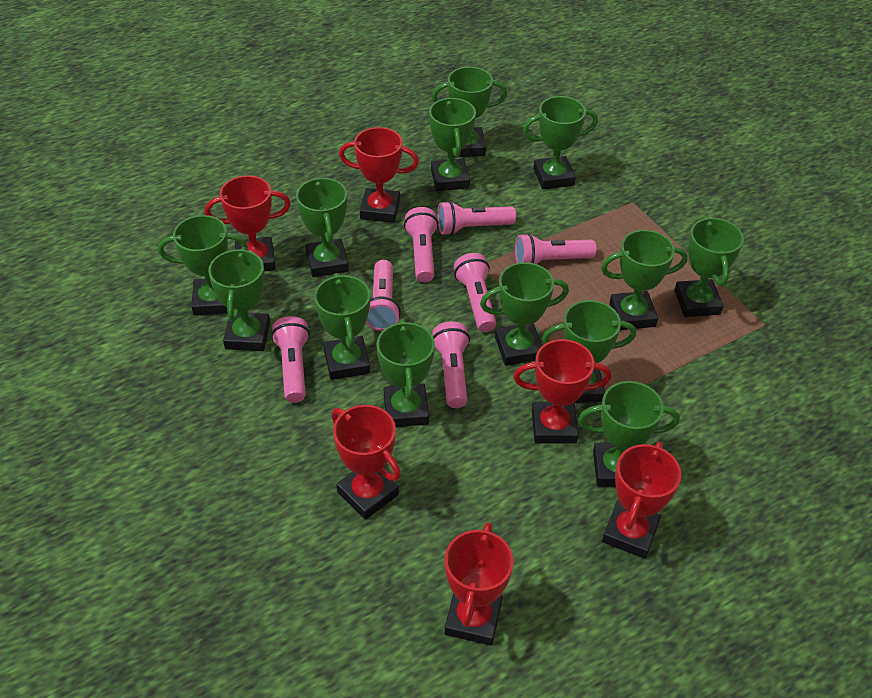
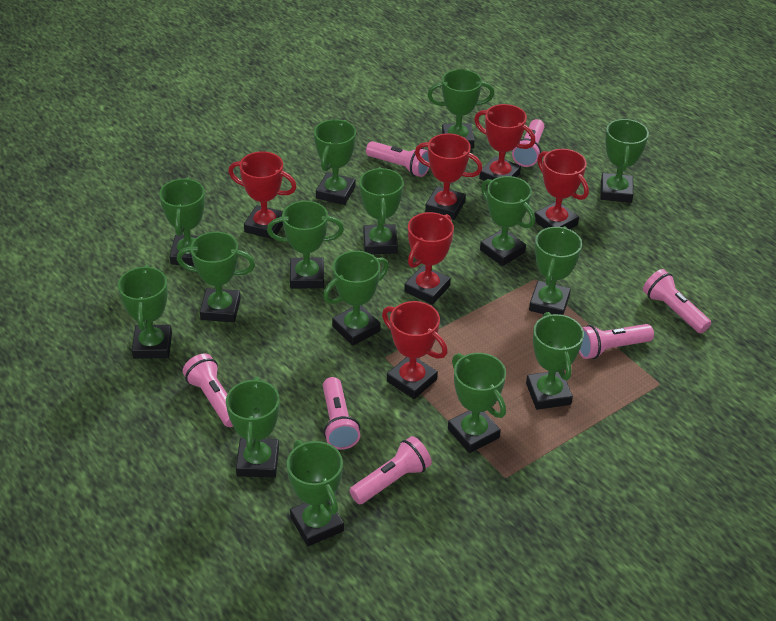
green trophy: [158,215,248,315] [208,247,270,351] [296,177,349,277] [314,273,370,380] [377,319,435,427] [429,97,476,191] [432,67,507,157] [480,262,569,366] [523,96,598,190] [542,300,636,403] [578,381,680,487] [601,230,688,330] [674,216,744,317] = 13 -> [118,265,172,359] [159,178,205,266] [177,232,255,322] [226,377,280,477] [267,201,344,289] [287,440,344,546] [314,119,356,205] [323,251,389,346] [359,167,404,254] [428,69,494,149] [448,353,506,453] [480,176,535,266] [526,312,584,410] [529,226,582,315] [601,119,649,203] = 15

